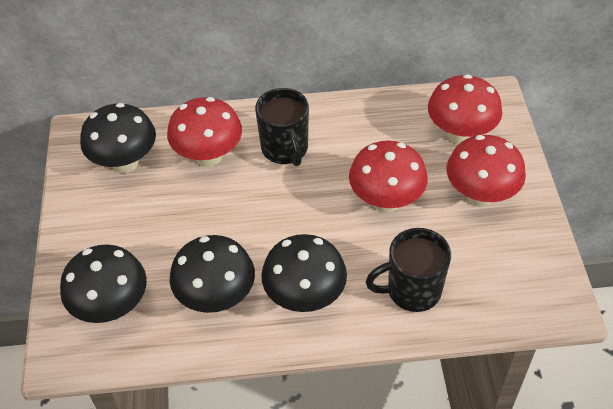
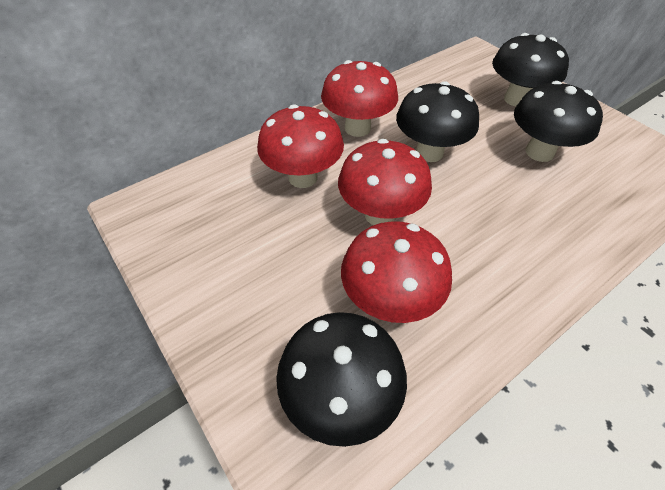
black mug: [255,88,309,166] [366,228,451,312] = 2 -> none = 0

